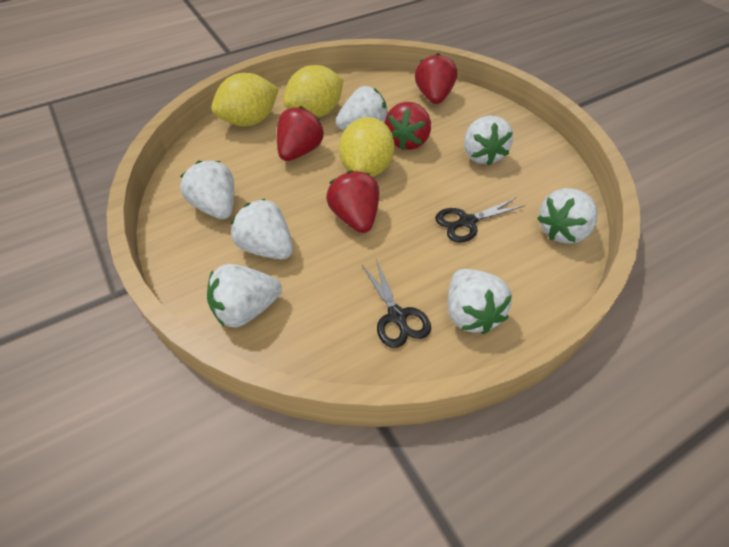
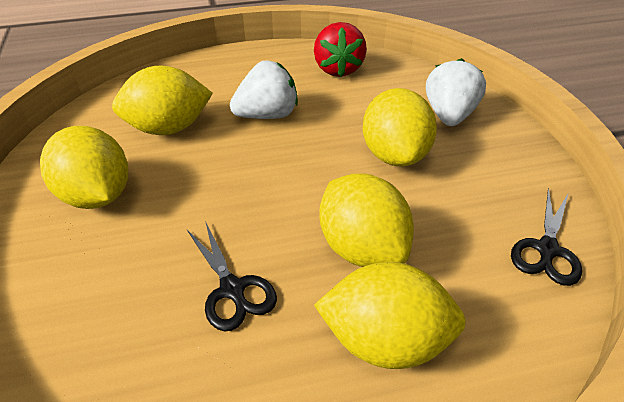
red strawberry: [277,106,324,161] [326,170,379,233] [385,102,431,150] [415,53,457,104] = 4 -> [314,22,367,77] = 1
white strawberry: [180,161,234,219] [207,264,282,328] [231,199,293,259] [336,86,388,130] [448,269,512,334] [464,116,513,166] [537,188,597,244] = 7 -> [230,60,298,119] [426,58,486,126] = 2
yellow lemon: [211,73,279,126] [283,65,344,117] [339,117,395,177] = 3 -> [40,126,128,209] [112,66,213,135] [314,262,466,369] [319,174,414,267] [363,88,437,166] = 5

